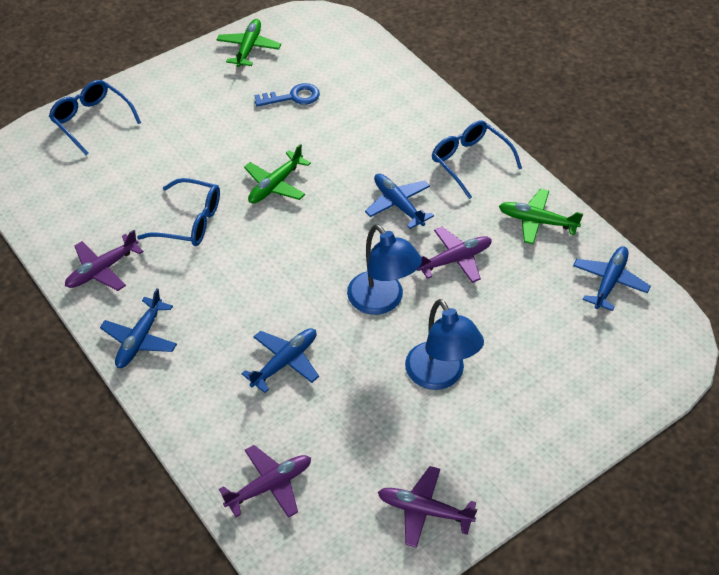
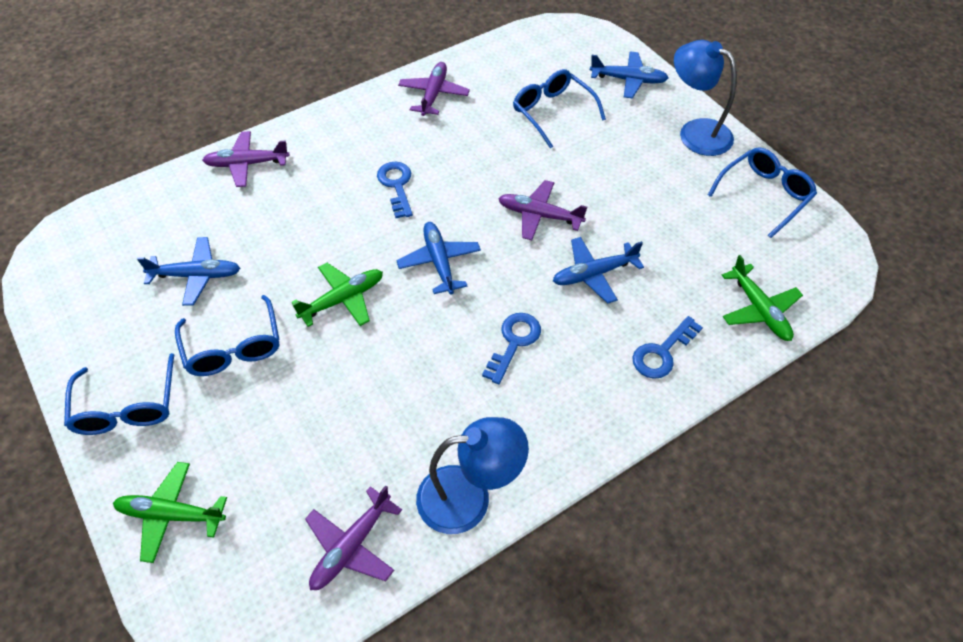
blue glasses: [49,80,141,155] [137,178,220,246] [432,120,522,199] = 3 -> [64,353,174,435] [175,295,279,376] [513,69,606,148] [708,147,817,238] = 4
blue key: [254,83,320,107] = 1 -> [377,162,413,218] [482,313,541,384] [632,316,703,379] = 3

